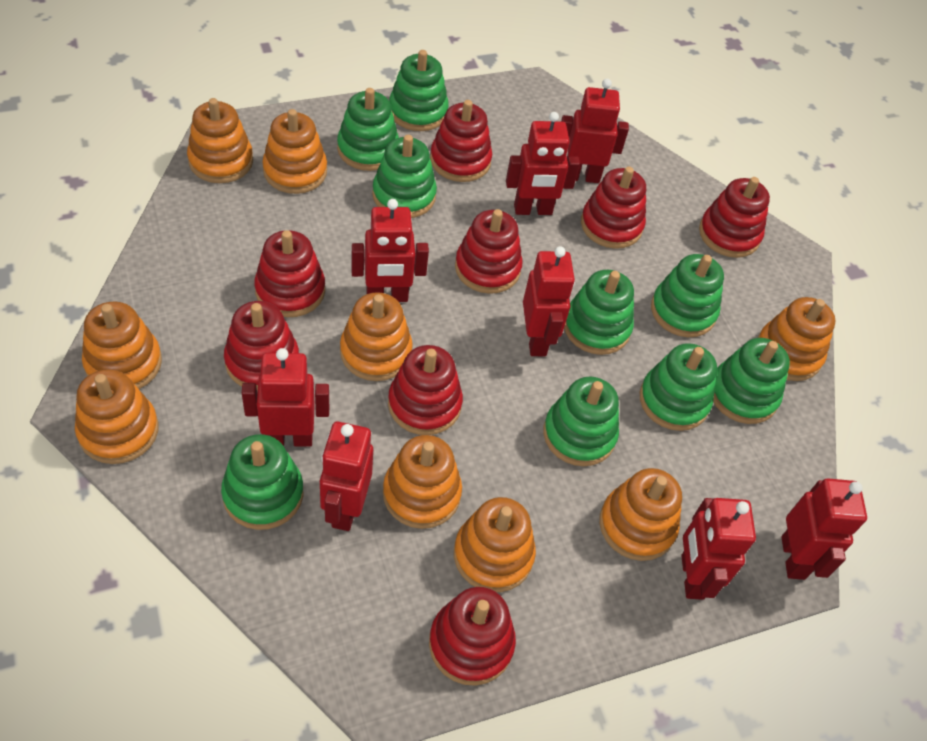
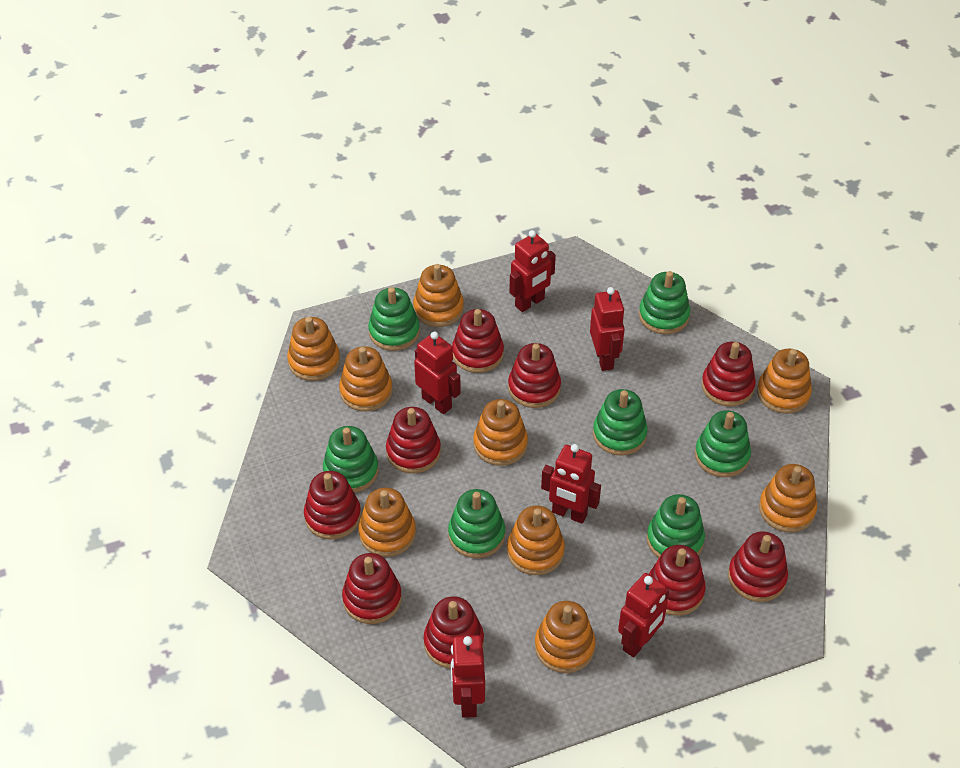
green stacking toy: [221,434,303,530] [337,88,399,171] [372,135,437,218] [389,50,449,131] [543,377,619,466] [564,270,634,355] [640,343,717,431] [651,254,724,337] [713,338,790,424] = 9 -> [323,426,379,493] [368,287,420,351] [448,489,505,558] [593,389,648,456] [639,271,690,334] [647,494,705,558] [695,410,751,477] = 7
red robot: [242,348,329,447] [320,422,373,531] [351,199,429,302] [506,112,580,215] [523,246,575,356] [561,79,629,183] [681,498,756,600] [781,478,867,580] = 8 -> [414,332,461,414] [451,635,485,718] [509,230,556,312] [541,444,601,524] [590,287,625,371] [618,573,669,658] = 6
red stacking toy: [224,301,299,391] [254,230,325,317] [388,345,463,435] [429,587,516,686] [430,100,492,182] [455,209,522,294] [581,167,646,249] [699,177,770,258] = 8 -> [304,471,361,540] [342,553,402,624] [386,407,441,474] [424,596,484,669] [452,309,504,373] [508,343,561,408] [649,545,706,616] [701,342,756,406] [728,532,788,602] = 9

